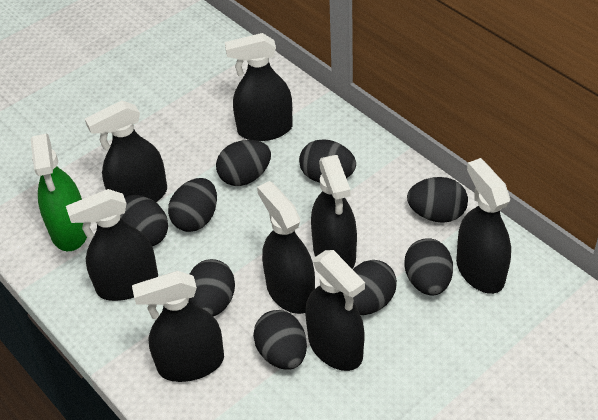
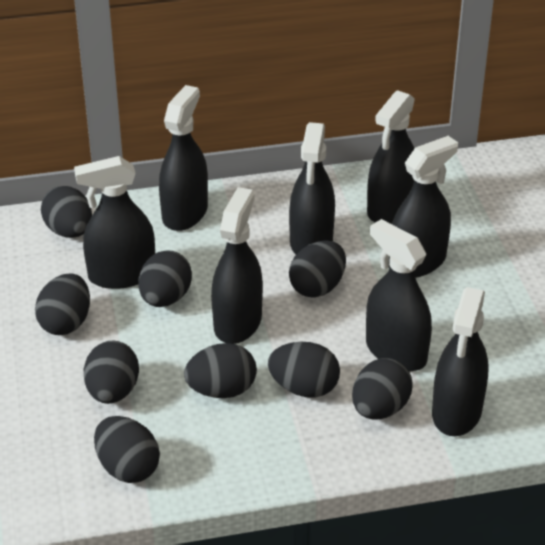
green spray bottle: [31,134,87,251] = 1 -> none = 0

